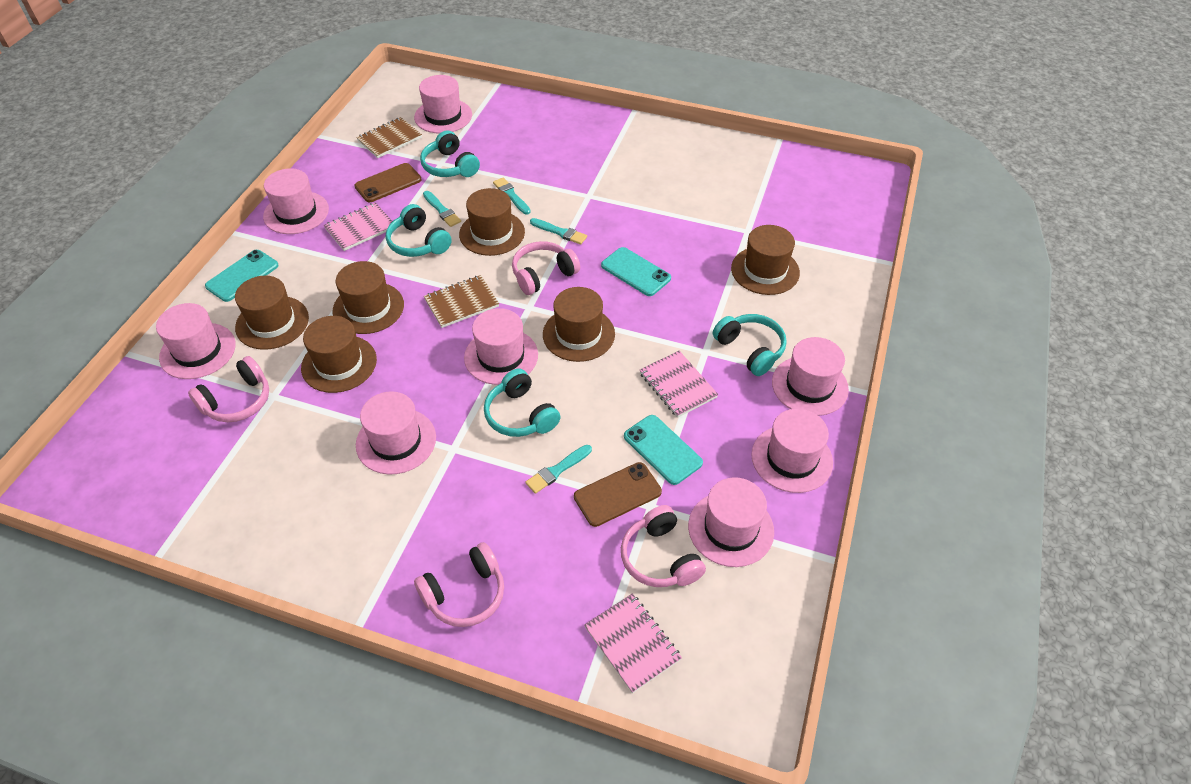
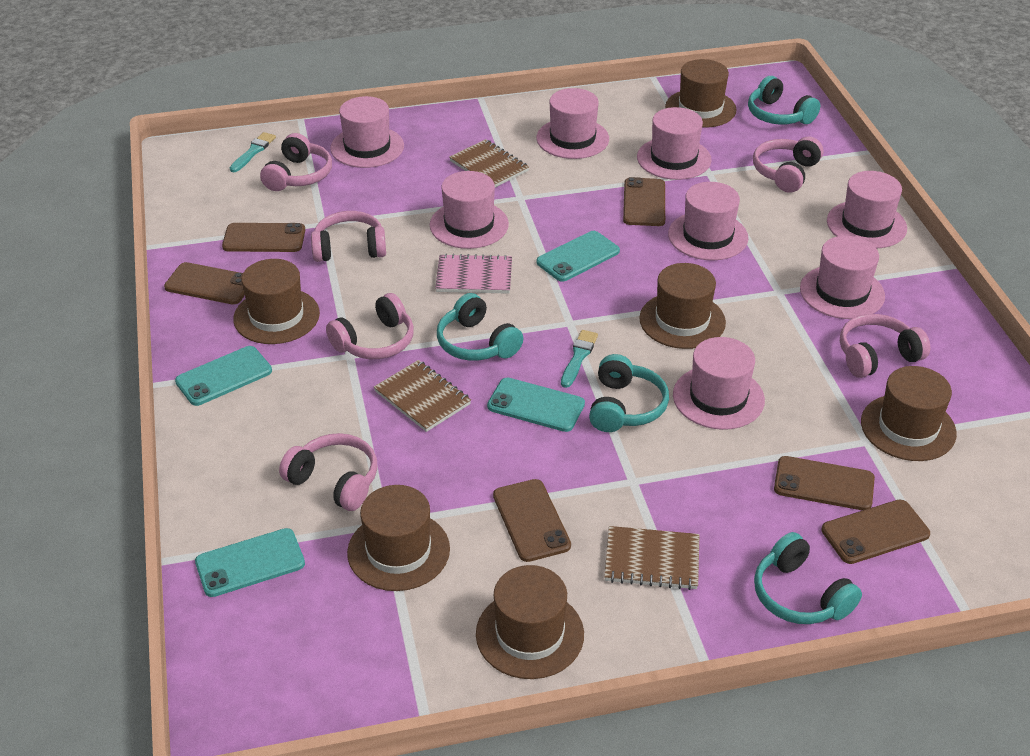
brown notebook: [356,117,422,158] [424,275,499,328] = 2 -> [374,360,471,432] [449,139,529,187] [604,526,700,590] = 3
brown phone: [354,163,422,202] [574,462,662,527] = 2 -> [164,262,245,305] [222,223,305,252] [493,479,571,562] [623,177,665,226] [774,456,875,511] [821,500,930,564] = 6
pink headphones: [188,356,269,422] [414,542,504,627] [512,241,580,295] [621,505,706,587] = 4 -> [260,133,332,191] [279,433,377,511] [311,211,386,262] [326,293,414,359] [753,137,823,193] [840,314,930,378] = 6
pink notebook: [324,203,393,251] [584,594,682,693] [640,351,718,418] = 3 -> [435,254,512,294] = 1
turquoise brush: [423,191,461,227] [493,177,531,215] [525,445,592,494] [530,218,587,245] = 4 -> [230,132,276,172] [561,330,598,388] = 2
turquoise phone: [205,250,279,302] [601,247,671,296] [624,415,703,485] = 3 -> [175,346,272,406] [195,528,305,597] [487,377,585,432] [536,231,620,282] = 4

